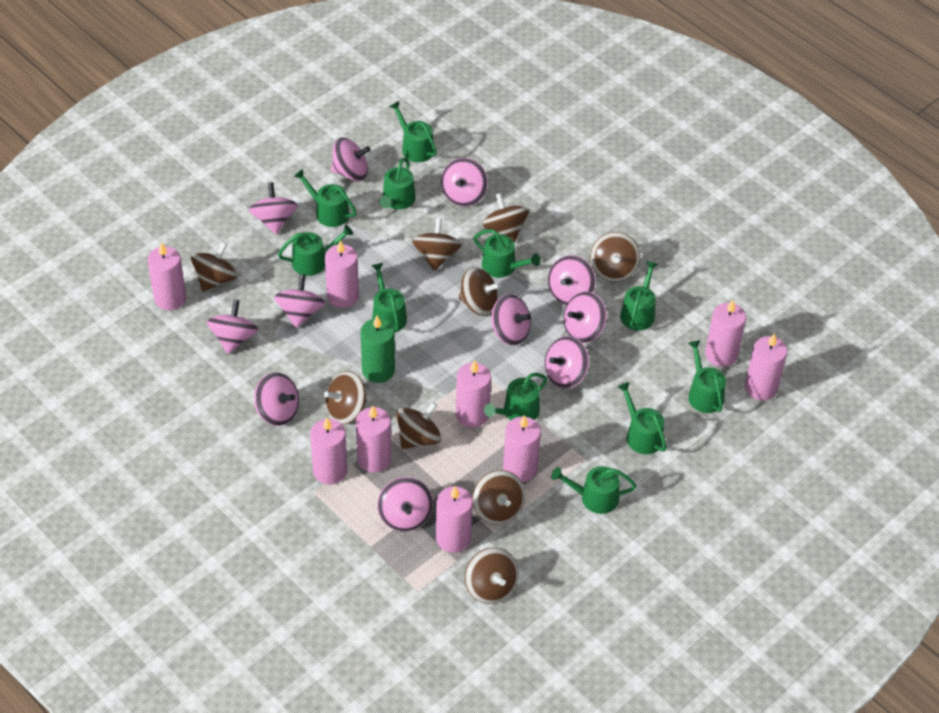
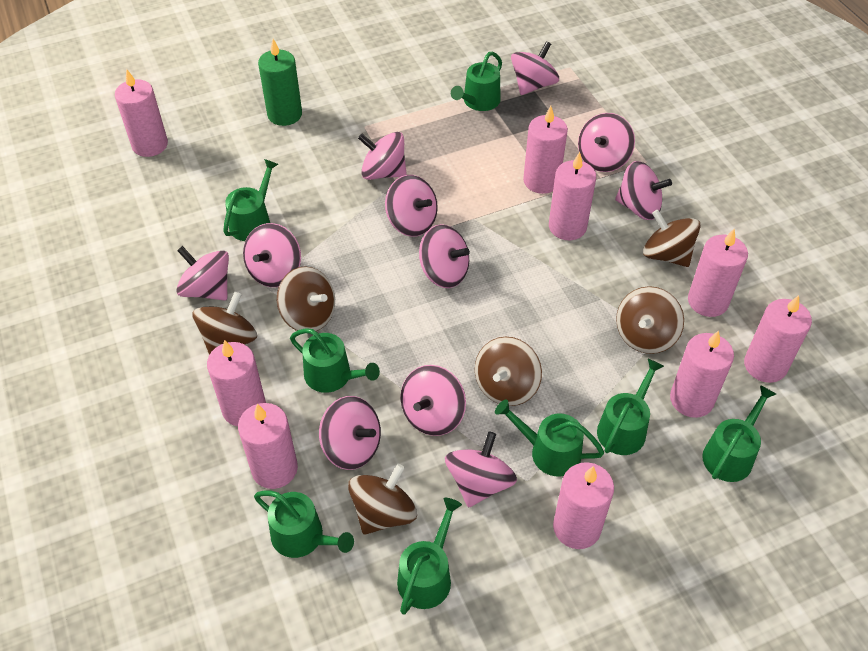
brown spinning top: [191,242,238,292] [324,371,366,424] [396,402,442,449] [412,218,462,271] [459,267,501,316] [465,547,519,604] [472,470,525,524] [482,193,529,243] [590,232,640,282] = 9 -> [192,292,257,355] [277,266,335,331] [348,464,417,535] [475,337,542,406] [616,286,684,354] [643,210,701,267] = 6
green watering can: [278,225,353,276] [294,169,357,227] [371,263,407,333] [379,158,415,209] [389,101,437,162] [473,229,541,278] [484,373,547,420] [551,466,636,514] [617,382,667,454] [620,261,658,330] [688,340,726,413] = 11 -> [223,159,278,241] [254,490,354,558] [290,328,380,393] [397,498,462,615] [451,52,502,111] [495,400,604,477] [597,359,664,455] [702,385,776,482] = 8

